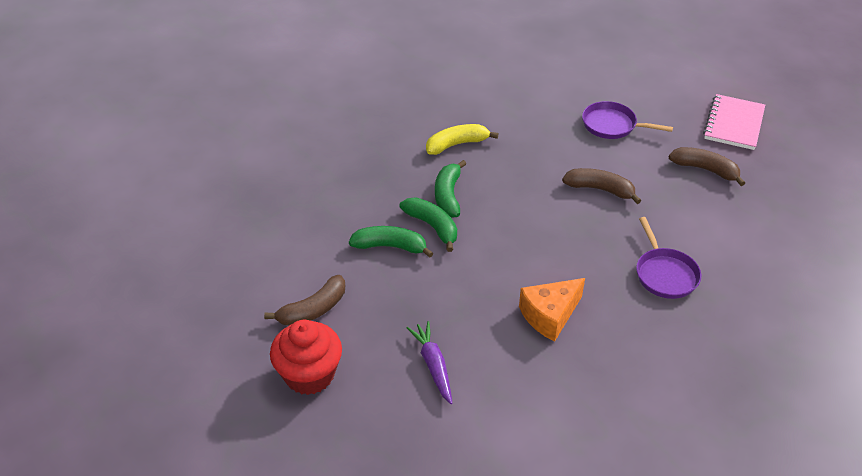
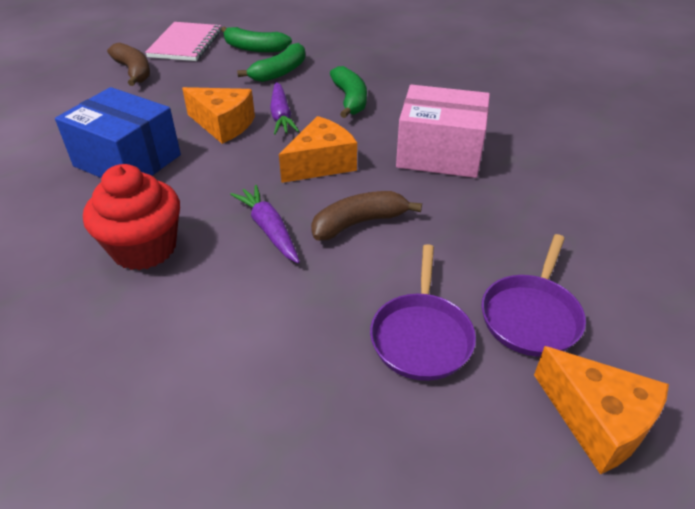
blue box: none = 0 -> [55,87,181,178] = 1
brown banana: [264,275,345,326] [562,168,641,204] [669,147,745,186] = 3 -> [107,43,150,86] [311,191,422,240] = 2
orange cheese: [519,278,585,341] = 1 -> [182,87,255,144] [279,116,357,183] [534,346,669,474] = 3
pink box: none = 0 -> [396,85,490,178] = 1
purple carrot: [407,321,452,404] = 1 -> [230,185,300,263] [270,82,299,135] = 2
yellow banana: [426,124,498,155] = 1 -> none = 0

